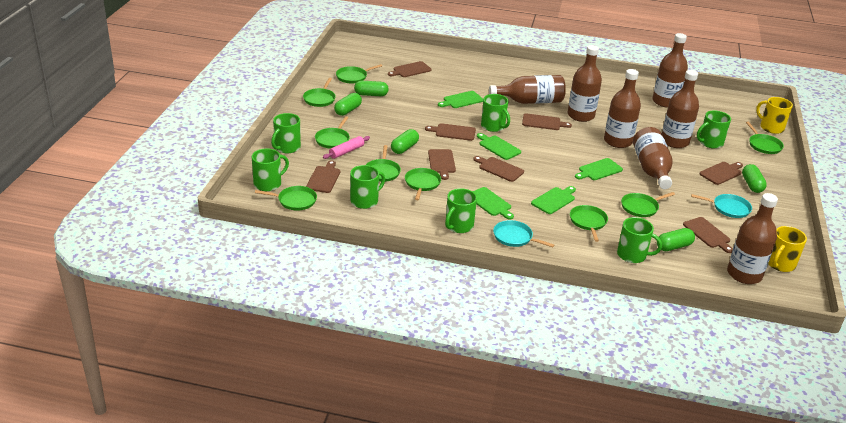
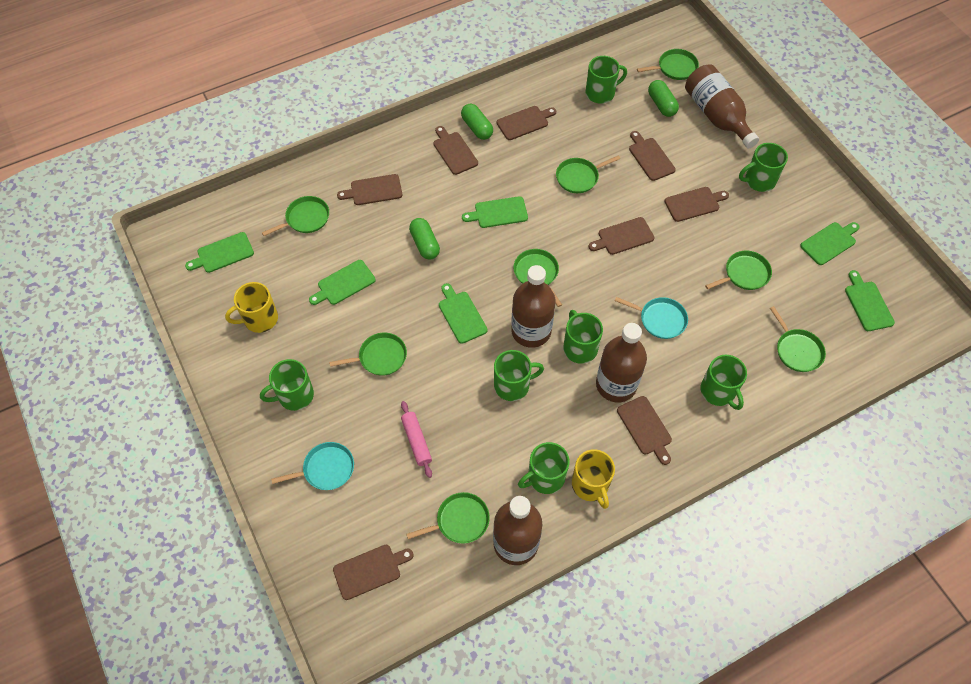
brown bottle: [489,75,566,104] [567,45,602,122] [604,69,641,148] [633,127,673,189] [652,33,688,108] [662,70,699,148] [727,193,778,284] = 7 -> [493,496,542,565] [511,265,555,348] [596,323,647,402] [685,64,759,148] = 4
green capsule: [334,93,362,116] [354,81,389,96] [391,129,419,154] [657,228,695,251] [742,164,767,193] = 5 -> [409,218,440,260] [461,104,493,140] [648,80,679,117] = 3
green cutting board: [438,91,483,108] [473,187,514,220] [477,133,521,160] [531,186,576,214] [575,158,623,180] = 5 -> [185,232,254,273] [309,260,376,305] [439,283,488,344] [462,196,528,228] [800,222,860,265] [845,270,895,331] = 6
green pan: [255,186,317,211] [303,78,336,107] [315,116,350,149] [336,64,382,84] [366,145,401,182] [405,168,441,200] [570,205,608,242] [621,192,675,217] [746,122,784,154] = 9 -> [262,196,329,236] [329,333,407,376] [407,492,490,544] [513,249,562,307] [556,155,620,193] [637,49,699,80] [705,251,772,290] [770,306,826,372] = 8

